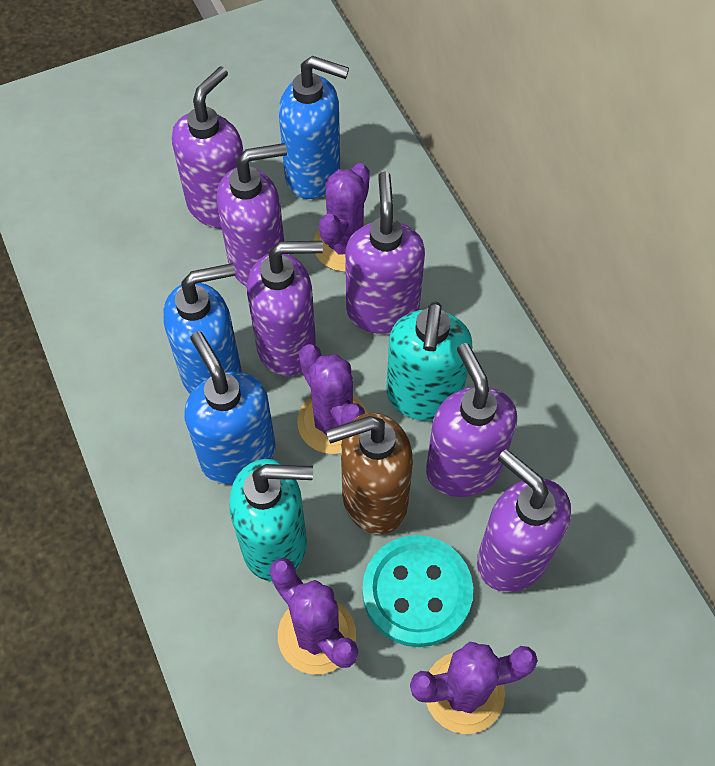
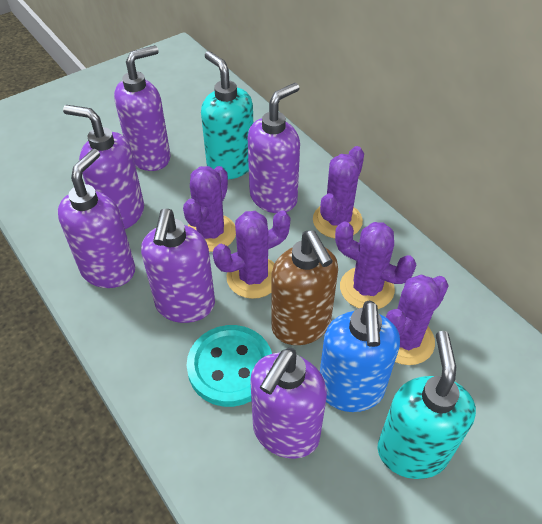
blue soap dispenser: [163,263,242,394] [184,331,276,484] [279,56,349,199] = 3 -> [320,300,400,412] = 1
purple cactus: [270,558,358,675] [297,344,367,454] [314,163,370,272] [410,642,538,734] = 4 -> [183,166,236,252] [213,210,290,299] [313,146,364,238] [335,222,417,309] [386,274,449,365] = 5

